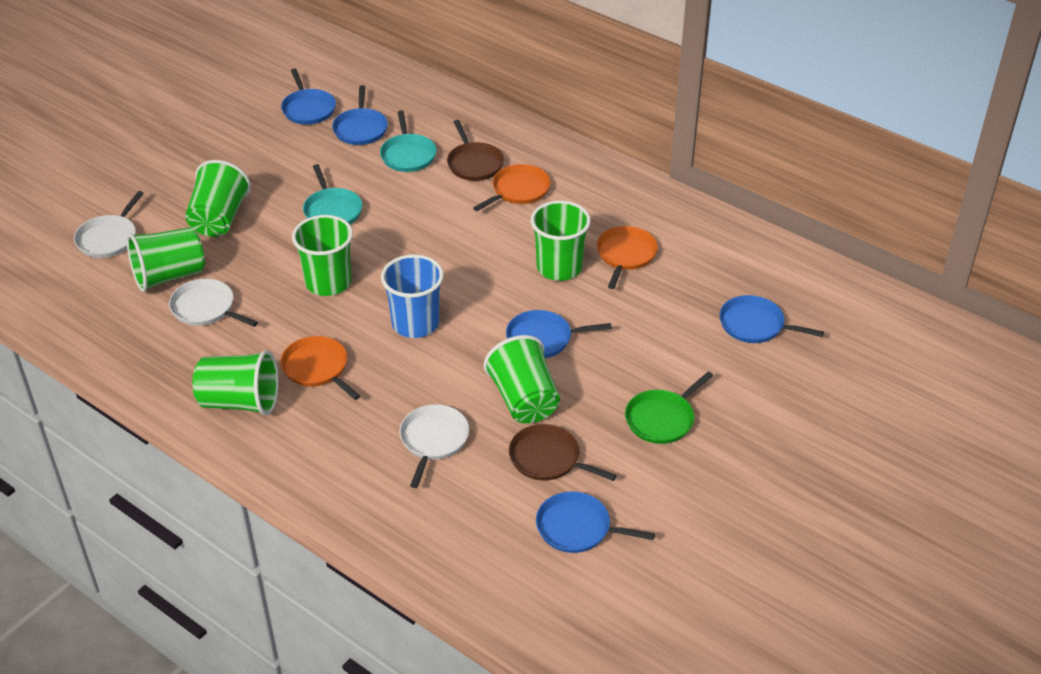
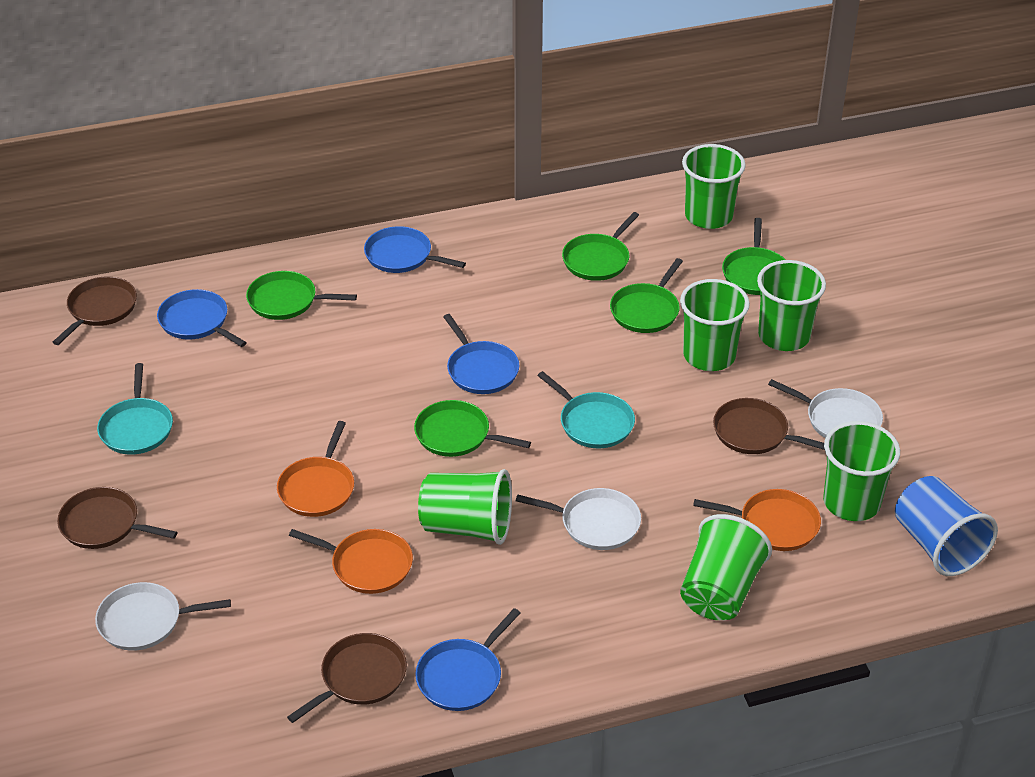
blue pan: [281,68,336,125] [332,85,388,145] [506,310,612,358] [536,491,655,553] [719,295,824,343] = 5 -> [157,289,247,347] [364,226,466,273] [415,608,520,711] [443,314,519,394] = 4
brown pan: [447,120,504,181] [509,424,617,481] = 2 -> [53,277,137,345] [57,487,177,549] [287,633,407,723] [713,398,825,454] = 4
green pan: [625,371,713,444] = 1 -> [246,271,357,320] [414,400,531,457] [562,212,639,281] [610,258,683,333] [722,218,785,295] = 5

